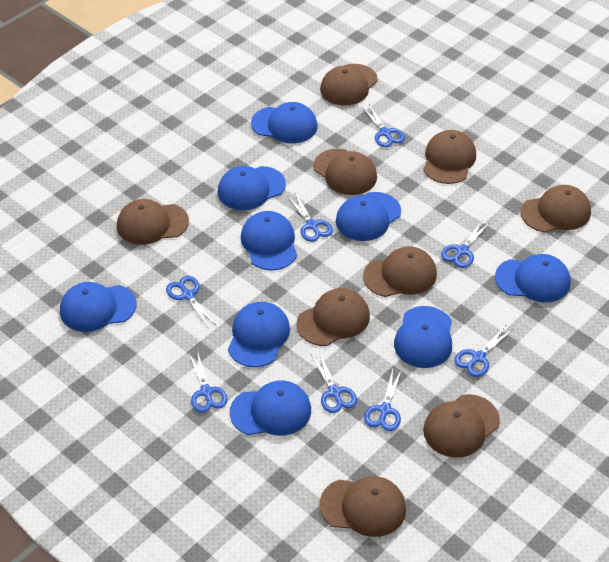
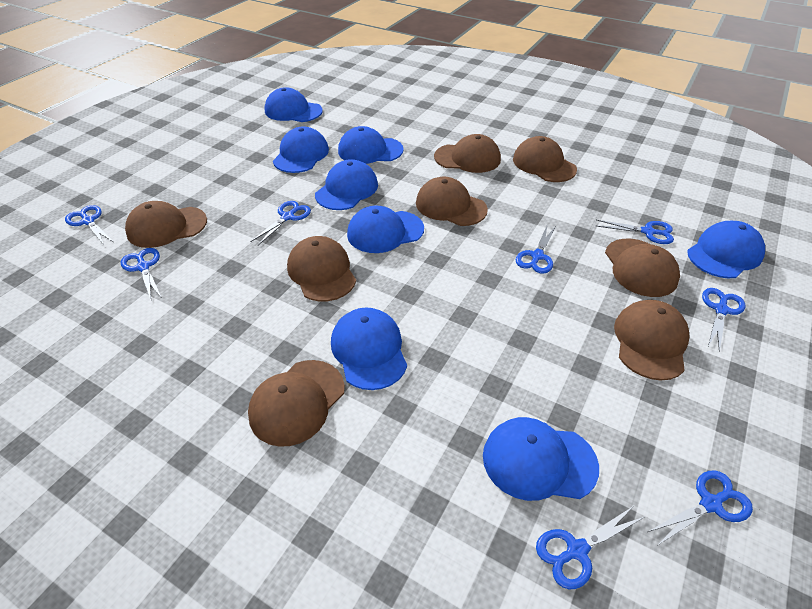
blue cap: [60,282,137,332] [218,166,286,210] [228,302,290,367] [230,381,311,436] [241,211,297,271] [251,102,318,143] [336,192,401,241] [394,306,452,368] [495,254,571,302] = 9 -> [264,87,323,122] [273,126,329,173] [315,159,378,210] [331,307,407,390] [338,126,404,164] [347,206,424,253] [483,417,599,501] [687,221,765,278] = 8
brown cap: [117,199,189,245] [296,288,370,346] [313,149,377,195] [320,64,378,105] [320,476,406,537] [363,246,437,297] [423,130,476,184] [423,394,500,458] [521,185,591,233] = 9 -> [125,201,207,248] [248,360,345,447] [287,236,356,302] [416,177,488,226] [434,134,501,173] [513,136,577,182] [605,239,680,297] [614,300,690,380] = 8

